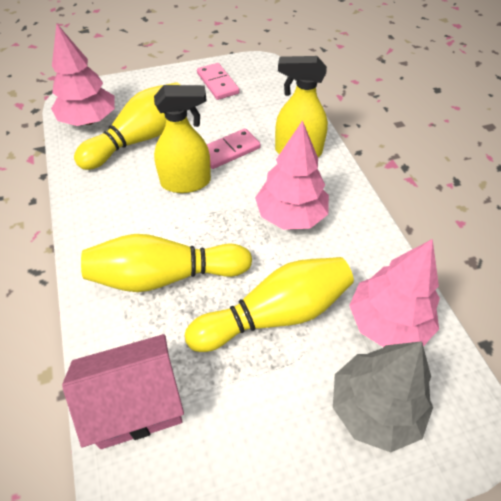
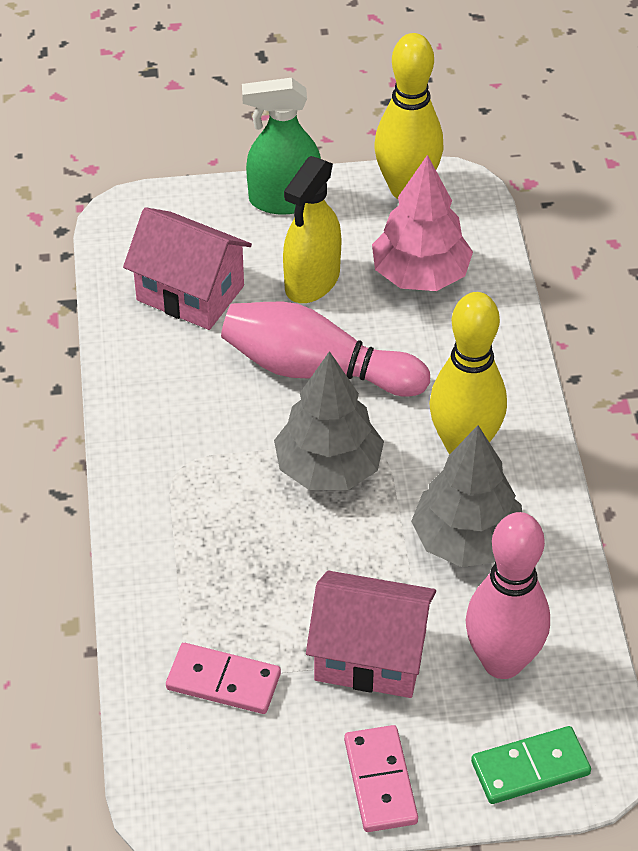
green domino: none = 0 -> [471,726,591,804] = 1
green spray bottle: none = 0 -> [242,78,321,214] = 1
grey tree: [333,341,433,452] = 1 -> [274,351,384,490] [411,425,522,567] = 2
pink bowling pin: none = 0 -> [221,302,430,397] [466,512,550,679] = 2
pink house: [62,334,184,449] = 1 -> [123,207,252,330] [306,571,436,698] = 2
pink tree: [51,23,115,126] [255,120,329,230] [349,239,440,347] = 3 -> [372,155,473,291] = 1
yellow bowling pin: [74,82,180,170] [81,234,252,292] [185,257,354,352] = 3 -> [374,33,444,199] [429,292,507,454] = 2
yellow spray bottle: [154,85,211,193] [275,56,328,157] = 2 -> [283,156,342,303] = 1

